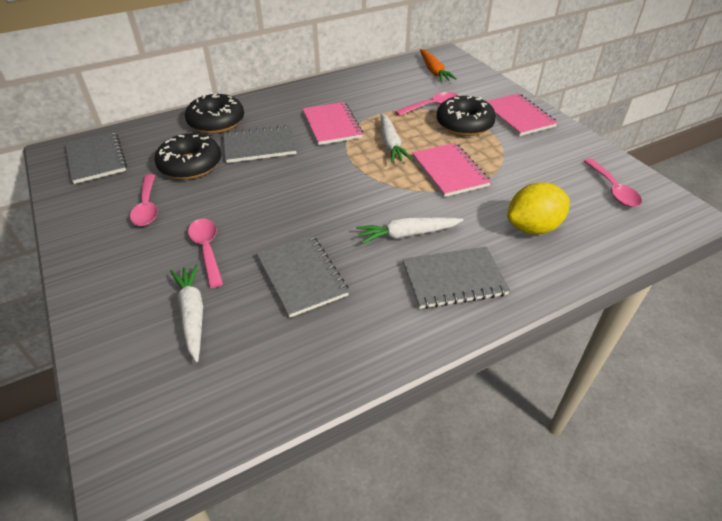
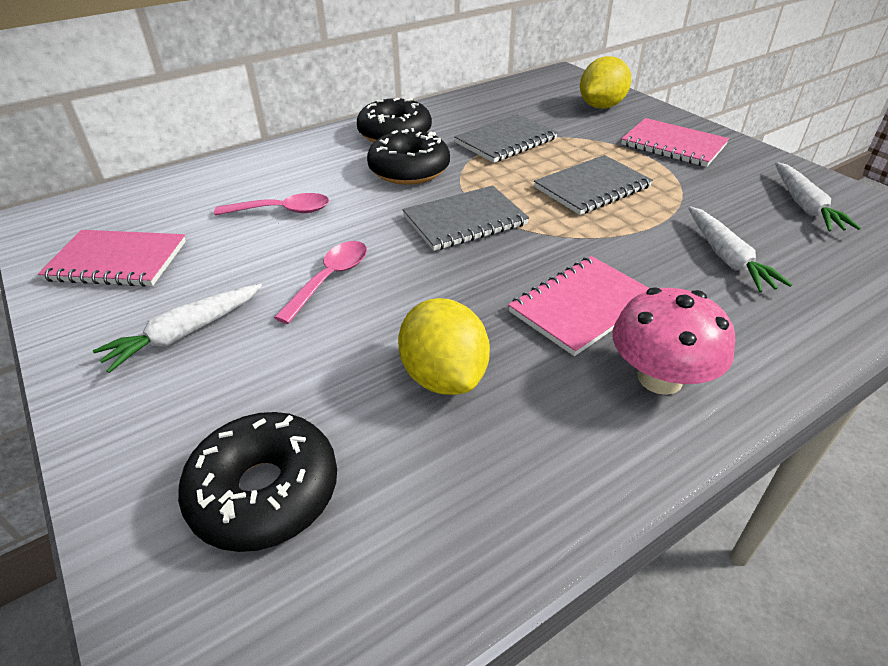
grey notebook: [65,132,127,184] [223,124,297,163] [257,235,349,318] [402,246,510,309] = 4 -> [402,185,529,251] [454,114,558,163] [534,155,653,215] = 3
orange carrot: [420,49,457,82] = 1 -> none = 0
pink mushroom: none = 0 -> [613,287,735,395] = 1
pink spoon: [130,174,158,226] [188,218,223,288] [395,92,458,116] [584,159,642,207] = 4 -> [214,193,329,215] [274,241,367,324] = 2
yellow lemon: [507,182,570,234] = 1 -> [398,298,490,395] [580,56,631,109] = 2

